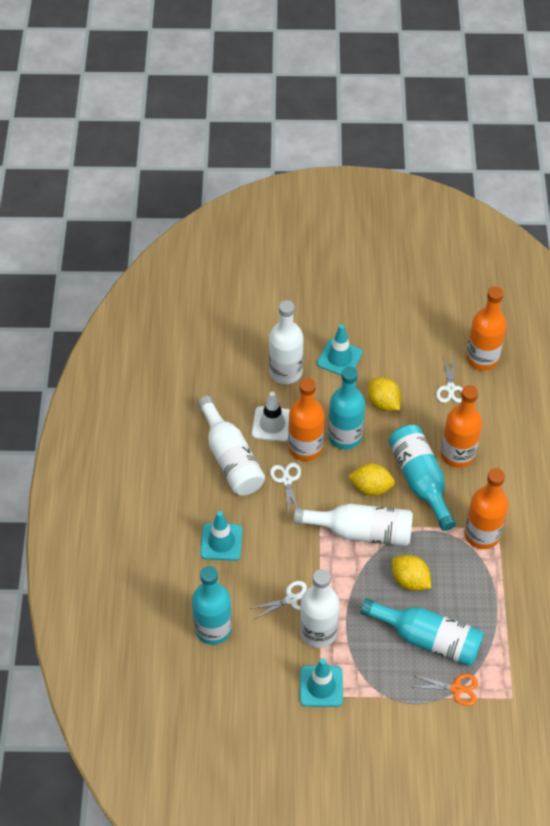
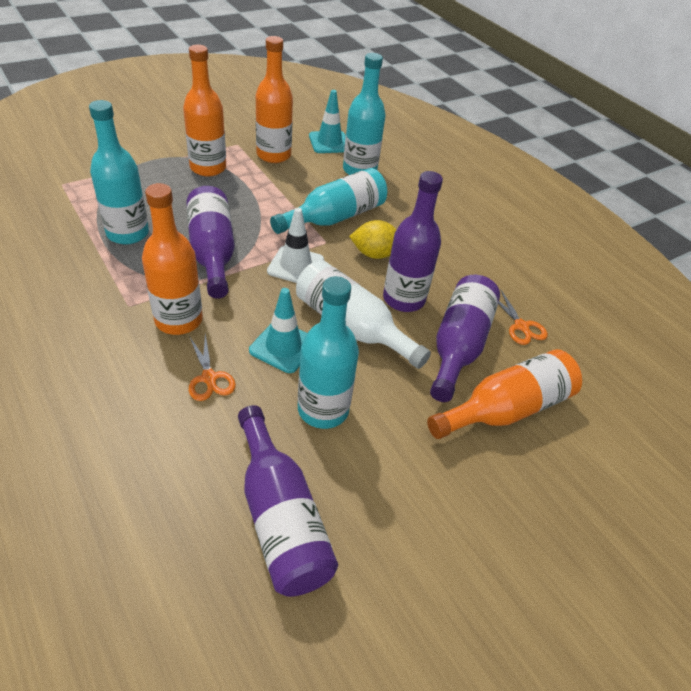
orange scissors: [413,674,478,706] = 1 -> [189,334,236,401] [498,289,548,345] = 2
purple bottle: none = 0 -> [186,186,235,299] [238,405,338,597] [383,171,443,312] [430,275,500,402] = 4
turquoise traffic cone: [200,511,243,561] [300,659,343,707] [317,324,363,375] = 3 -> [249,288,307,373] [309,90,346,153] = 2
white bottle: [198,396,265,495] [269,300,304,384] [294,504,413,546] [300,569,339,648] = 4 -> [296,260,431,369] = 1
white scissors: [249,581,307,620] [270,463,301,516] [436,356,463,403] = 3 -> none = 0
yellow lemon: [348,463,395,496] [368,377,402,411] [392,555,431,591] = 3 -> [349,220,396,259] = 1

